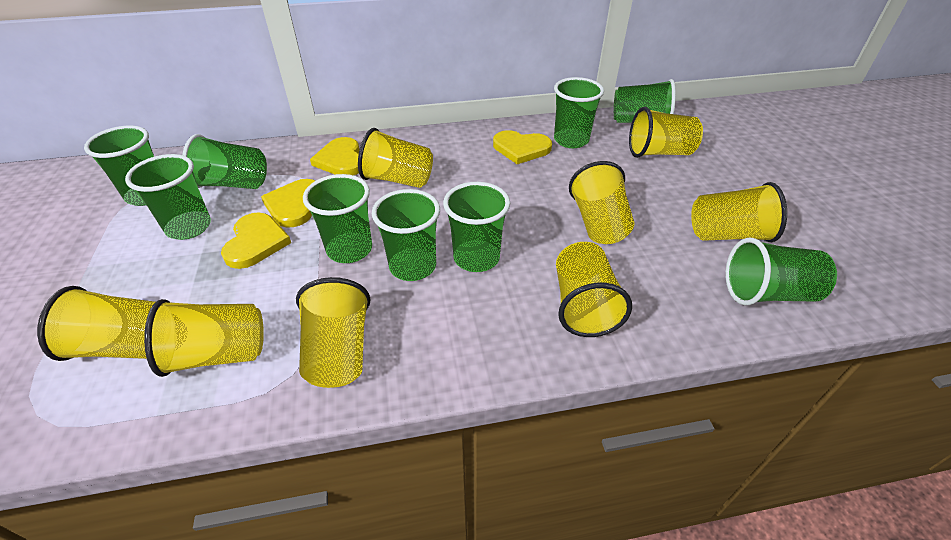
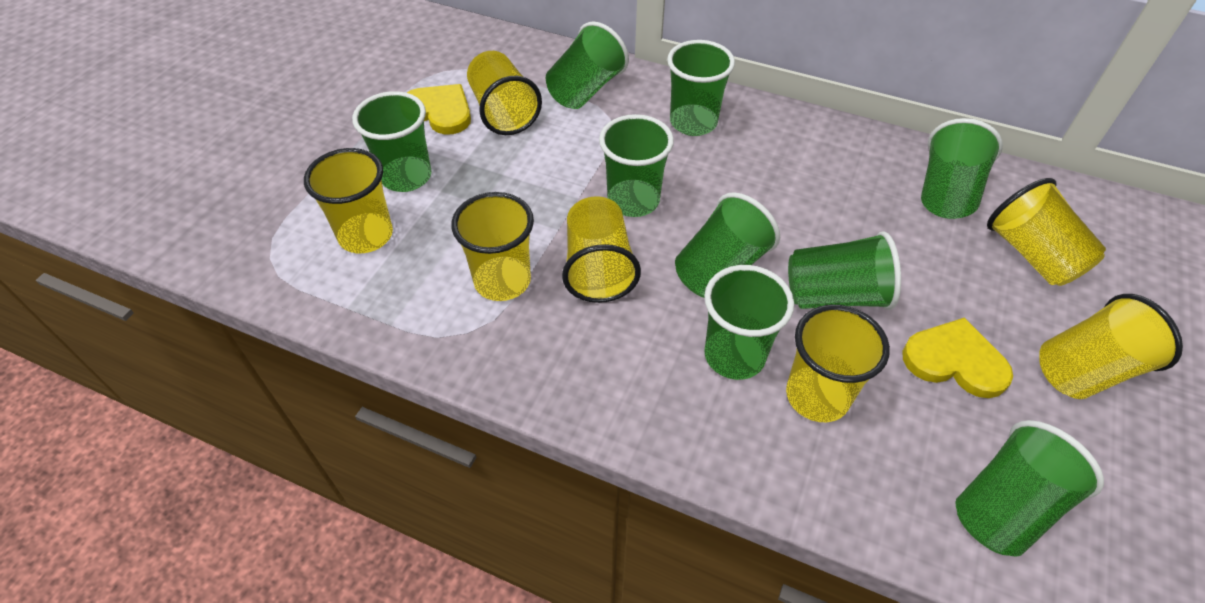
yellow cup: [37,286,155,361] [144,299,264,377] [296,277,371,388] [358,128,433,188] [556,242,632,337] [569,161,634,244] [629,107,703,158] [691,182,787,242] = 8 -> [304,148,393,253] [451,192,534,301] [467,51,542,135] [562,196,641,303] [786,305,890,422] [987,178,1106,286] [1039,294,1183,399] = 7
yellow heart: [221,212,291,269] [261,179,315,227] [310,137,359,175] [493,130,552,164] = 4 -> [407,84,471,135] [902,317,1013,398] = 2

